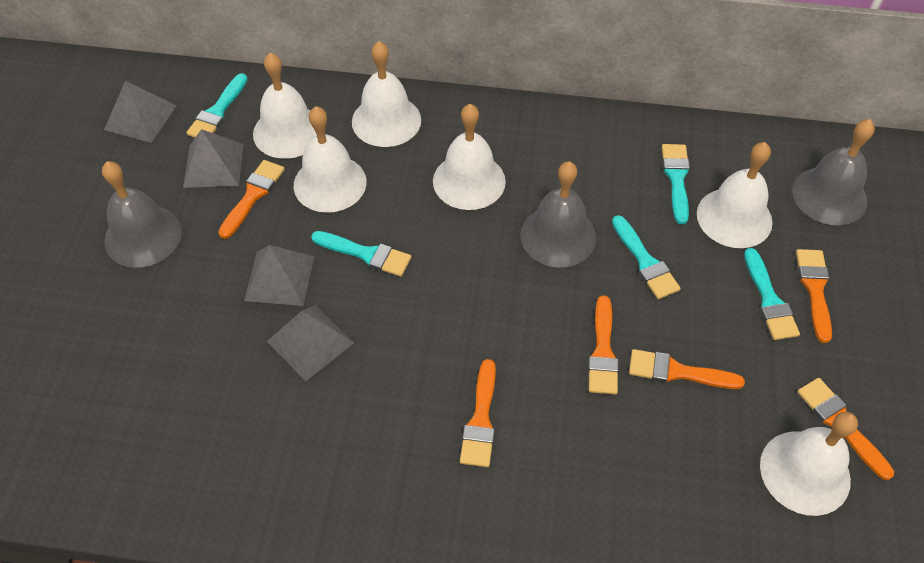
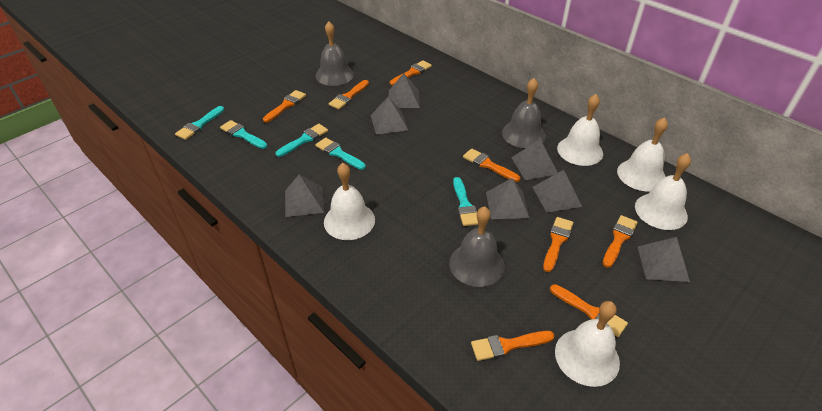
grey pyramid: [104,81,176,143] [183,129,244,188] [244,245,314,306] [267,305,354,381] = 4 -> [285,175,324,217] [371,96,408,135] [389,73,420,108] [486,178,529,219] [512,139,558,180] [533,170,582,213] [638,237,690,282] = 7
orange brush: [218,160,285,239] [460,359,496,467] [588,295,619,395] [629,349,745,389] [796,249,832,343] [797,378,894,480] = 6 -> [263,90,306,123] [329,80,369,109] [390,60,432,85] [463,148,521,182] [471,331,555,361] [543,217,573,272] [550,284,628,337] [603,215,638,268] = 8
white bell: [253,53,317,159] [294,106,367,213] [352,41,421,147] [433,104,506,210] [697,142,772,248] [760,412,858,516] = 6 -> [324,163,375,240] [555,301,620,387] [557,94,603,166] [617,117,668,191] [635,153,691,230] = 5

